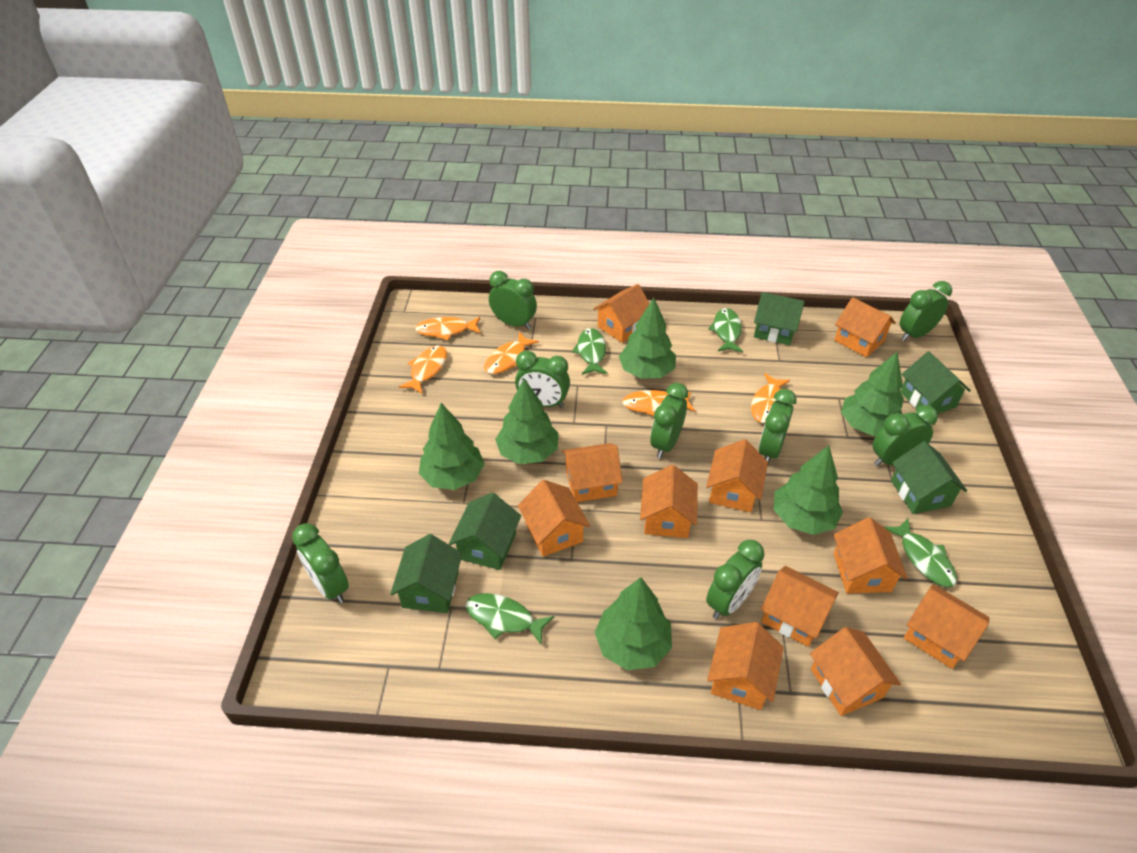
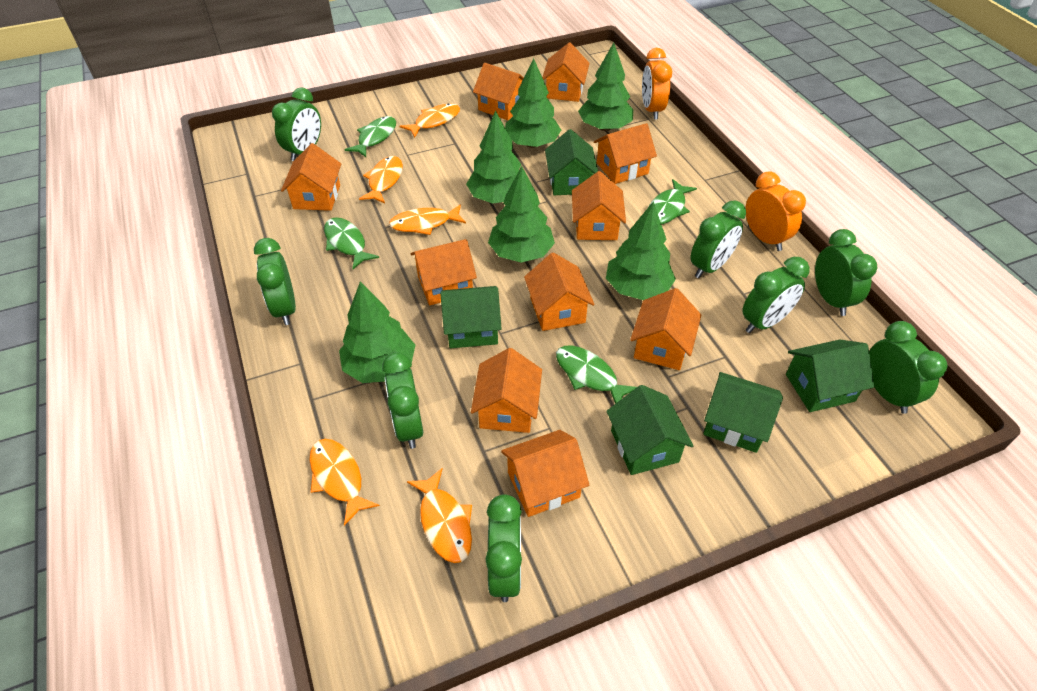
orange clock: none = 0 -> [642,48,672,120] [746,171,806,251] = 2
orange house: [518,480,590,557] [562,443,623,502] [593,284,650,343] [640,465,698,538] [706,439,768,512] [707,622,784,710] [761,566,839,647] [810,627,901,716] [834,297,896,357] [834,517,908,594] [904,584,989,669] = 11 -> [281,143,341,211] [410,239,477,305] [471,348,542,433] [473,63,524,120] [501,430,589,517] [524,252,595,331] [542,42,590,102] [572,171,626,240] [594,123,657,184] [630,288,701,370] = 10

